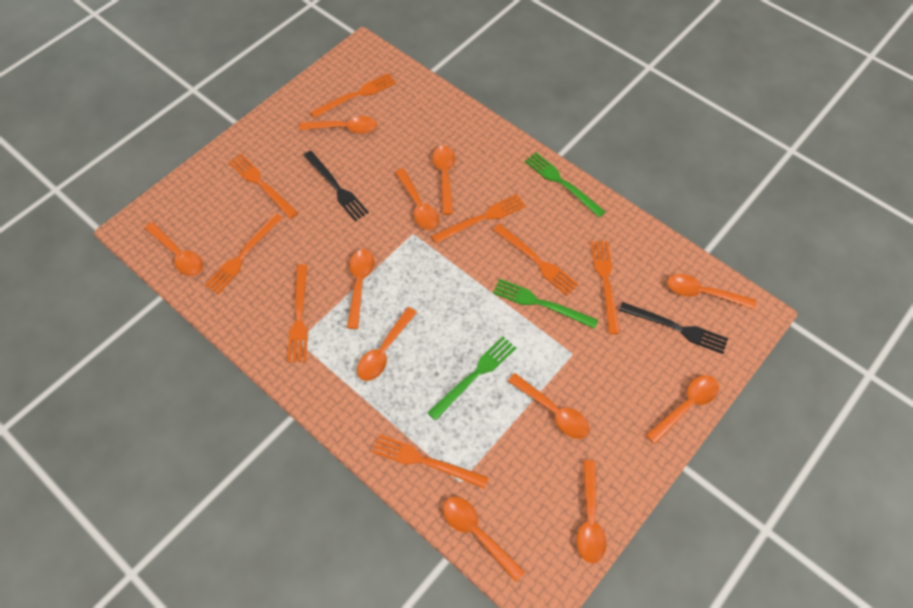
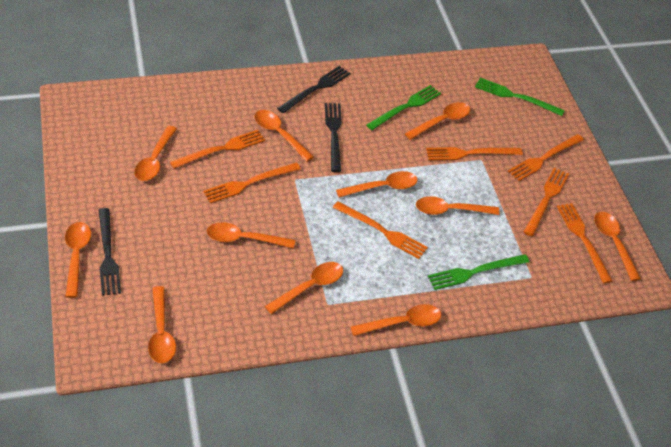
black fork: [303,151,369,221] [619,302,728,354] = 2 -> [98,208,121,296] [277,66,351,113] [325,103,342,172] = 3
orange fork: [205,213,283,294] [228,154,298,219] [287,264,308,362] [310,73,396,118] [372,434,489,489] [431,194,526,244] [493,224,579,296] [591,241,620,334] = 8 -> [170,130,265,169] [203,162,301,203] [333,202,428,259] [426,147,523,160] [508,134,584,181] [524,168,569,236] [557,203,612,284] = 7

